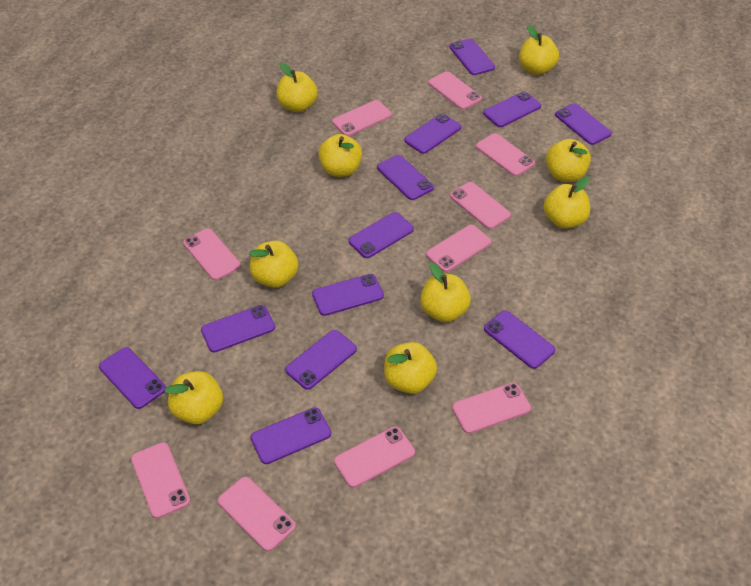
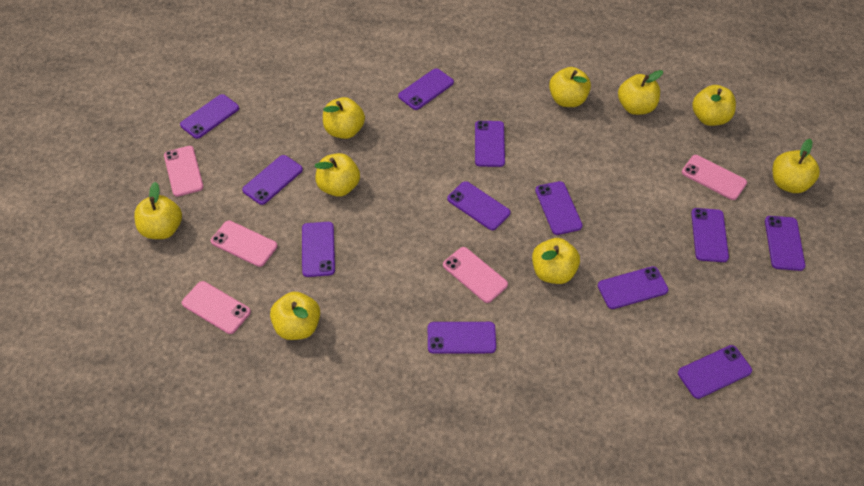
pink phone: [131,442,190,519] [183,228,241,280] [218,477,296,551] [332,100,392,136] [334,426,415,488] [426,225,491,272] [428,71,482,110] [450,182,511,229] [452,383,531,434] [476,133,535,176] = 10 -> [164,146,204,197] [182,281,251,334] [211,221,278,267] [443,247,508,303] [682,155,747,200] = 5

